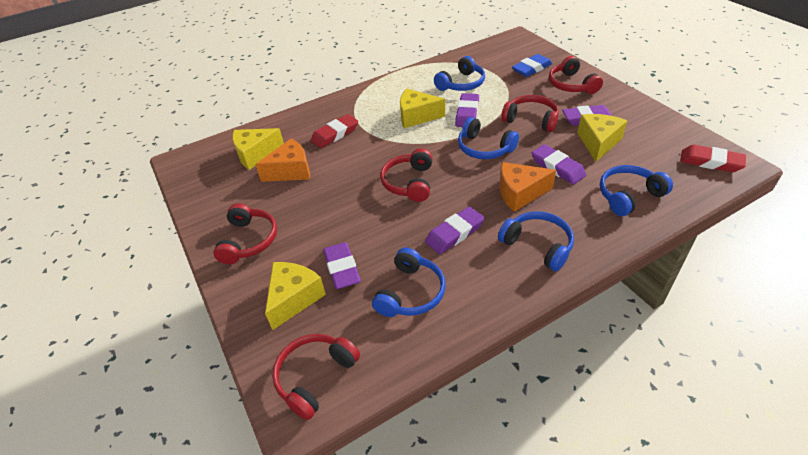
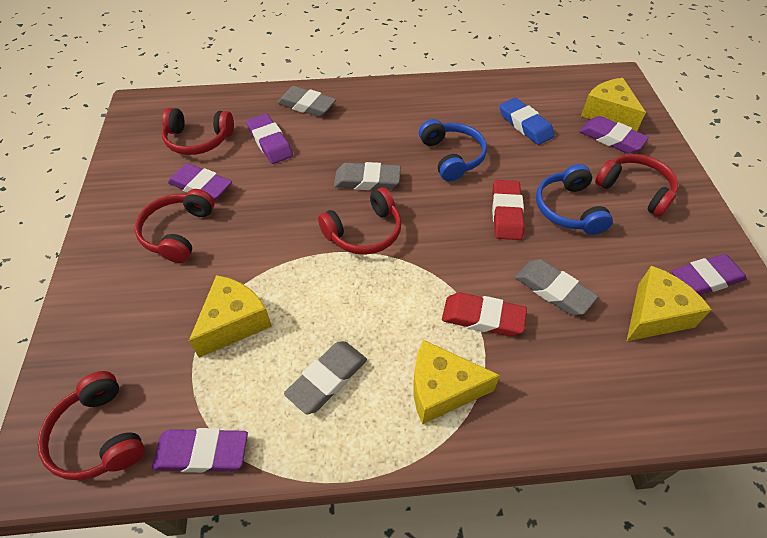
blue headphones: [372,248,446,317] [434,56,485,91] [458,117,519,159] [498,211,574,271] [600,165,673,216] = 5 -> [419,119,487,181] [536,164,613,235] = 2
grey eraser: none = 0 -> [277,86,336,117] [284,341,367,414] [334,162,401,190] [515,259,598,315] = 4
orange cheese: [255,139,310,182] [499,162,556,212] = 2 -> none = 0

